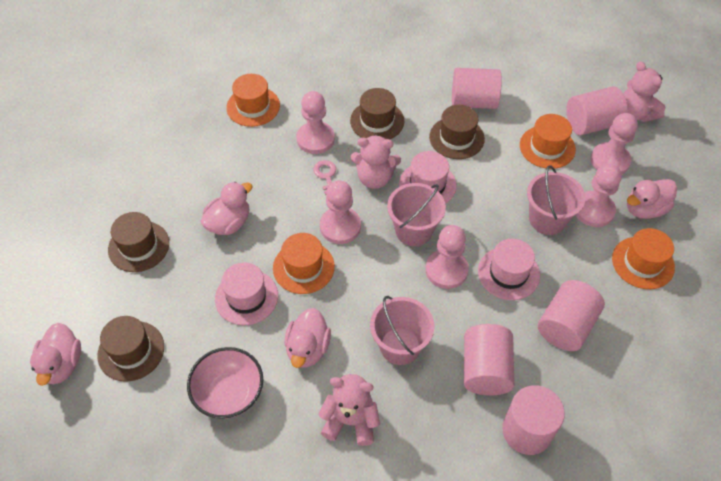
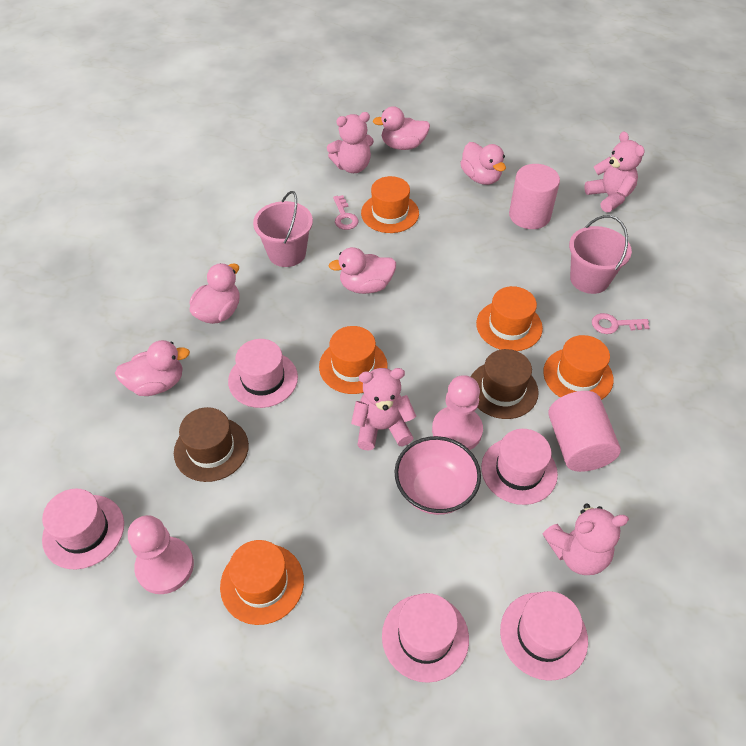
brown hat: [97,316,164,382] [108,212,169,272] [350,88,404,140] [429,105,485,159] = 4 -> [174,407,249,482] [471,349,539,419] = 2
orange hat: [226,74,280,127] [273,233,335,294] [520,114,576,169] [612,228,675,289] = 4 -> [220,540,304,625] [319,326,388,394] [361,176,419,233] [476,286,543,351] [543,335,614,400] = 5
pink bucket: [370,296,435,365] [387,183,446,246] [527,165,586,235] = 3 -> [253,191,313,267] [569,215,632,294] = 2
pink cylinder: [452,68,502,109] [464,324,514,395] [502,385,565,455] [538,280,605,351] [567,86,628,135] = 5 -> [509,164,560,229] [548,391,621,472] = 2
pink duck: [30,323,81,386] [200,182,253,235] [285,308,331,368] [627,179,677,219] = 4 -> [115,340,190,396] [190,263,240,324] [329,247,396,294] [373,106,430,150] [460,142,506,185] = 5
pink hat: [215,262,278,325] [399,151,457,204] [478,239,540,300] = 3 -> [42,489,124,569] [228,339,298,408] [382,593,469,683] [481,429,558,505] [500,591,588,681] = 5
pink key: [313,160,336,197] = 1 -> [333,195,359,230] [592,313,650,334] = 2
pink pawn: [297,91,335,154] [320,180,361,244] [425,225,469,289] [576,164,622,227] [591,113,638,174] = 5 -> [128,515,194,594] [432,375,483,450] = 2
pink teddy bear: [318,374,380,446] [351,135,401,189] [623,61,666,122] = 3 -> [327,112,374,173] [351,368,416,451] [543,504,629,575] [584,131,645,212] = 4

